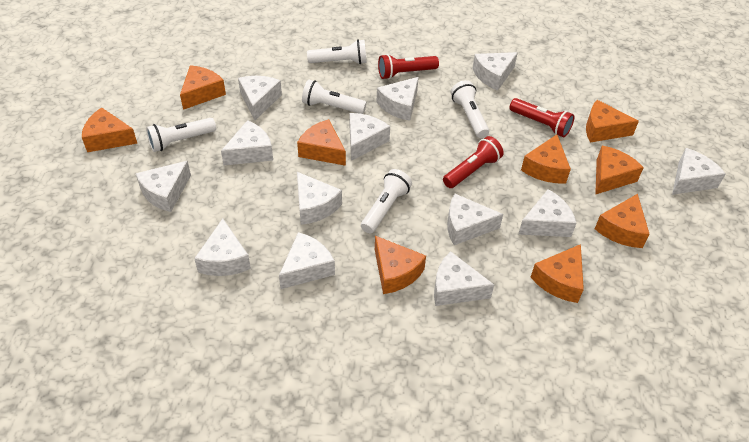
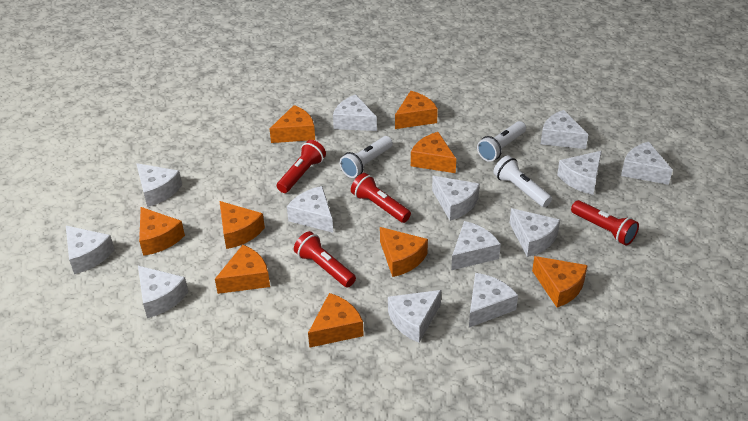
red flashlight: [378,54,439,79] [443,136,504,188] [509,98,575,137] = 3 -> [277,140,326,193] [294,231,356,287] [351,173,411,223] [571,200,639,246] = 4
white flashlight: [146,118,216,152] [302,80,367,114] [307,39,367,64] [361,169,412,234] [451,80,489,138] = 5 -> [340,136,393,178] [477,121,526,162] [493,155,552,207] = 3

